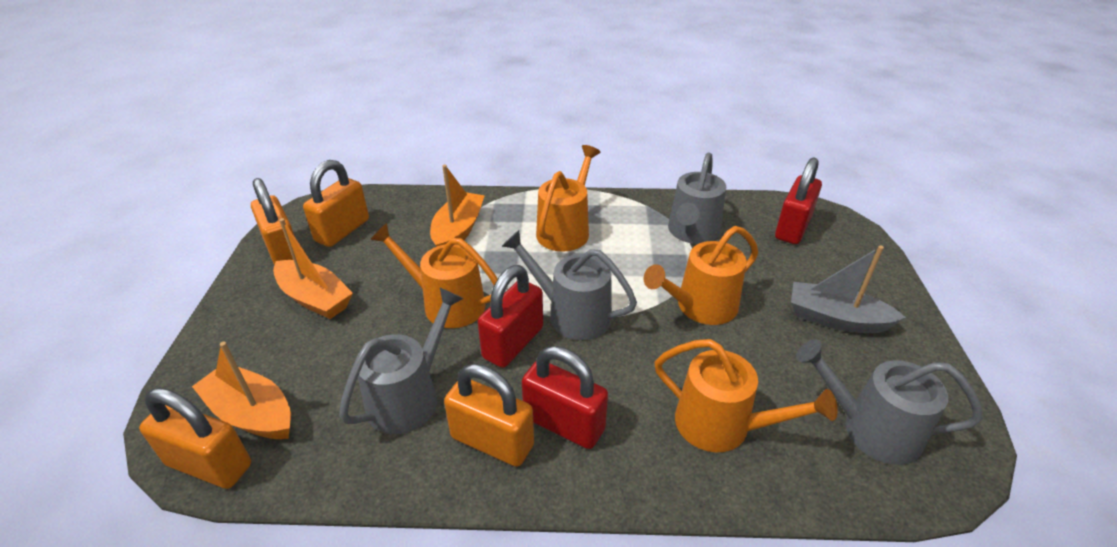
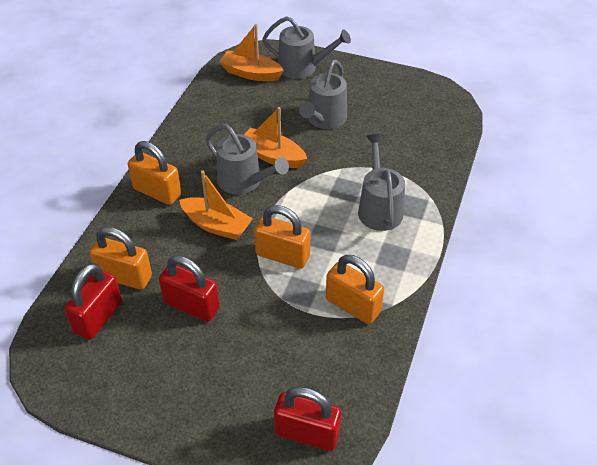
grey boat: [791,246,906,333] = 1 -> none = 0
orange watering can: [370,223,498,328] [536,145,600,252] [644,226,758,325] [655,339,838,452] = 4 -> none = 0

